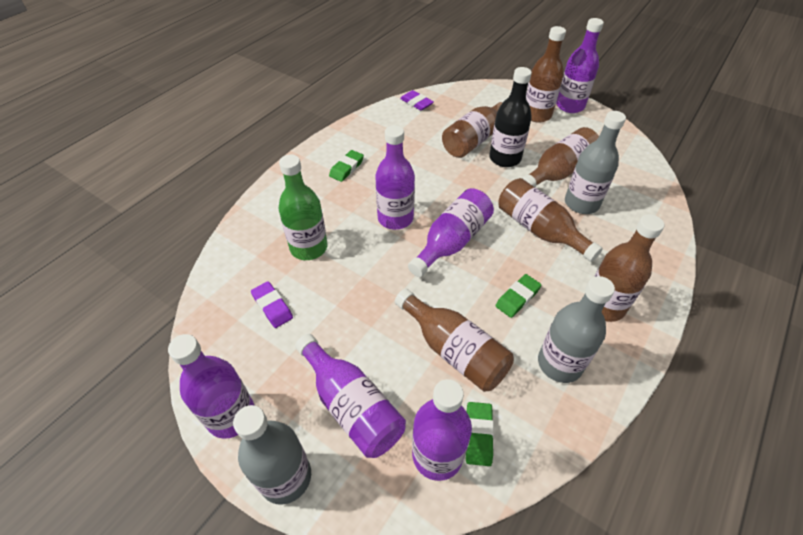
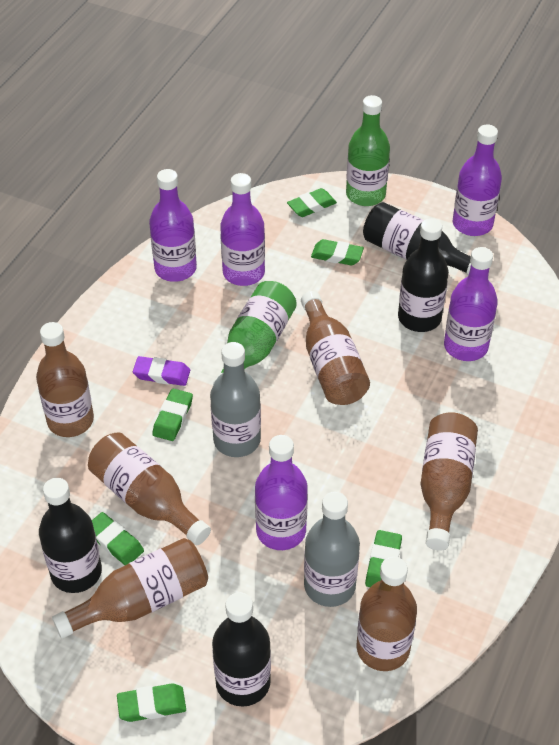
black bottle: [489,67,532,167] = 1 -> [39,478,102,593] [212,592,271,707] [363,202,471,275] [398,218,449,332] = 4
green bottle: [279,155,328,260] = 1 -> [213,281,297,385] [346,95,390,206] = 2
green eraser: [329,150,364,182] [466,402,494,466] [495,274,541,318] = 3 -> [92,512,144,565] [117,683,186,722] [152,388,193,441] [287,188,337,217] [311,239,364,265] [365,530,402,587] = 6
grey bottle: [233,405,311,505] [538,276,615,383] [565,111,626,214] = 3 -> [210,342,261,457] [304,492,360,607] = 2
purple bottle: [168,334,255,439] [295,334,406,458] [375,125,415,230] [408,188,494,277] [412,379,472,481] [556,18,604,113] = 6 -> [149,169,197,282] [220,173,265,286] [255,435,308,550] [444,247,498,361] [453,124,502,236] = 5
purple eraser: [251,281,293,328] [400,90,434,110] = 2 -> [133,356,190,386] = 1

